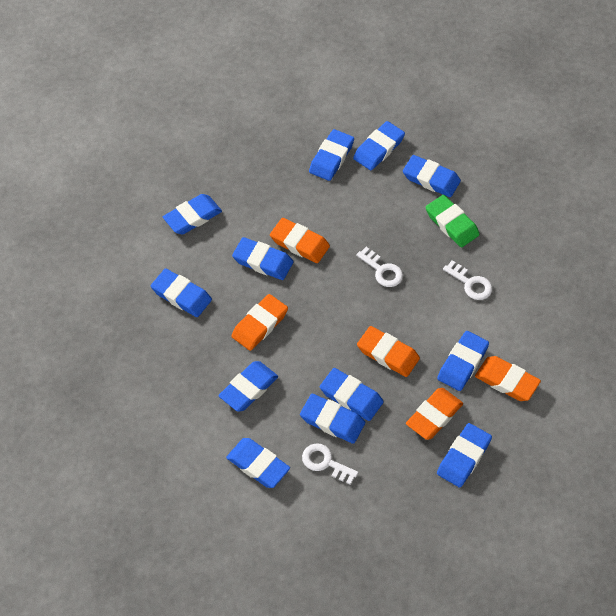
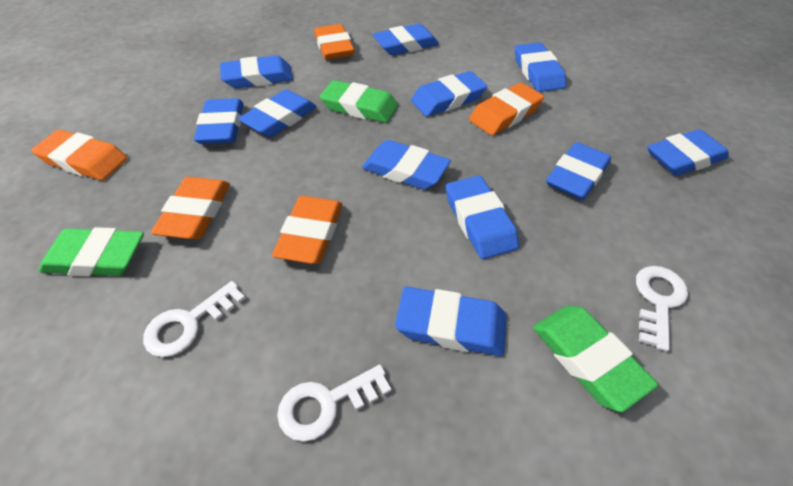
blue eraser: [151,269,212,317] [163,194,222,234] [219,361,278,412] [226,438,290,488] [232,237,294,280] [300,394,365,444] [309,129,354,181] [320,368,384,421] [353,121,405,170] [403,155,461,197] [437,331,489,391] [437,423,492,488] = 12 -> [194,98,244,144] [220,55,293,88] [238,89,317,137] [362,140,451,190] [373,24,439,55] [395,287,507,356] [411,71,487,117] [446,176,519,259] [515,42,566,92] [546,142,611,200] [647,129,729,176] = 11
green eraser: [426,195,480,247] = 1 -> [39,227,144,276] [320,80,398,123] [533,306,658,412] = 3

